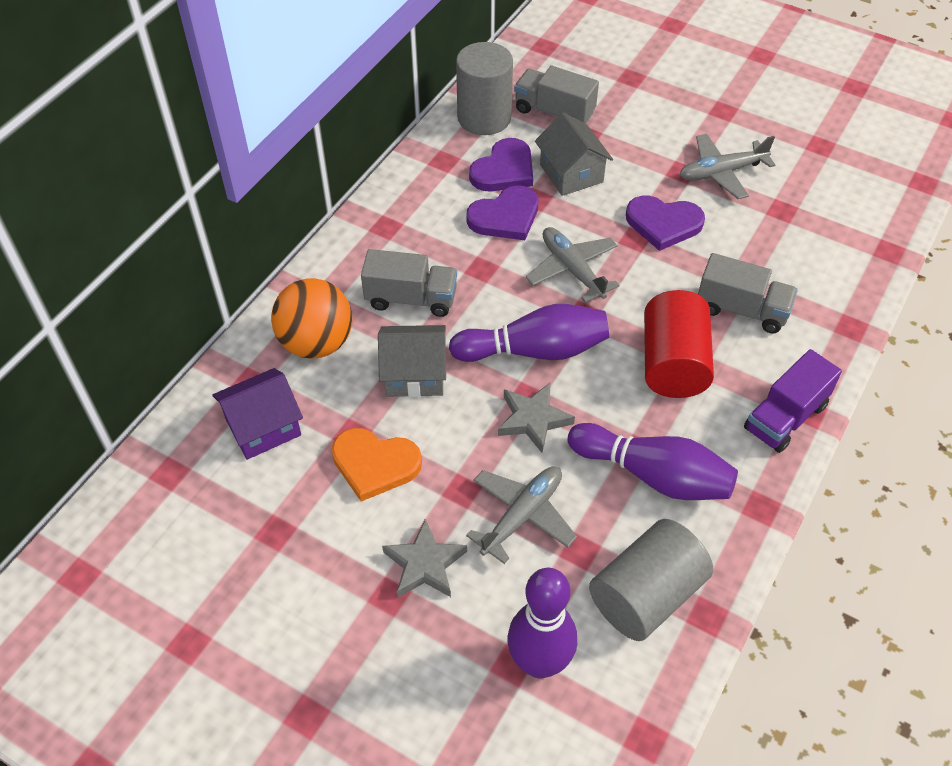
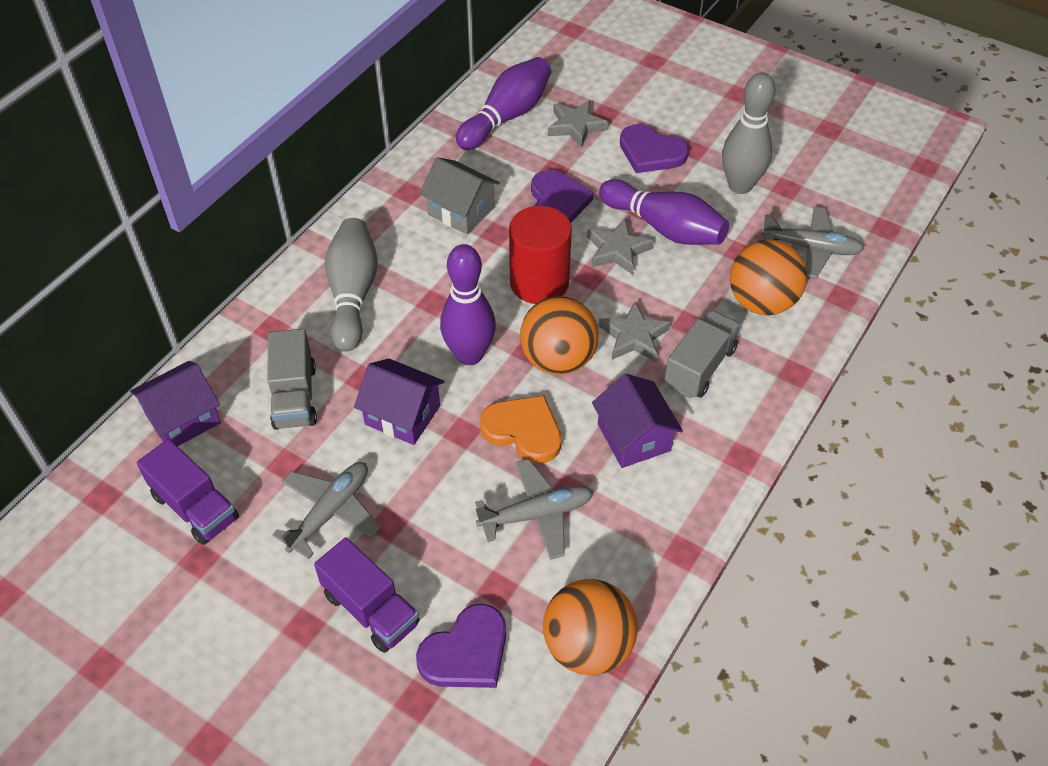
grey bowling pin: none = 0 -> [325,218,378,352] [722,72,776,194] = 2
grey cylinder: [456,42,513,135] [589,519,713,641] = 2 -> none = 0
grey house: [378,325,446,397] [535,112,613,196] = 2 -> [420,157,500,235] = 1
grey star: [382,519,467,598] [498,383,575,453] = 2 -> [548,100,608,148] [587,219,654,275] [599,302,671,362] = 3
grey truck: [361,249,457,317] [514,66,599,124] [698,253,798,334] = 3 -> [267,329,317,430] [664,310,741,398] = 2
orange ball: [271,278,352,359] = 1 -> [520,296,599,375] [543,579,638,675] [730,239,807,315] = 3
purple house: [212,368,303,460] = 1 -> [130,361,221,446] [354,359,445,445] [592,374,683,468] = 3
purple truck: [744,349,842,453] = 1 -> [137,439,239,545] [314,537,420,653] = 2

